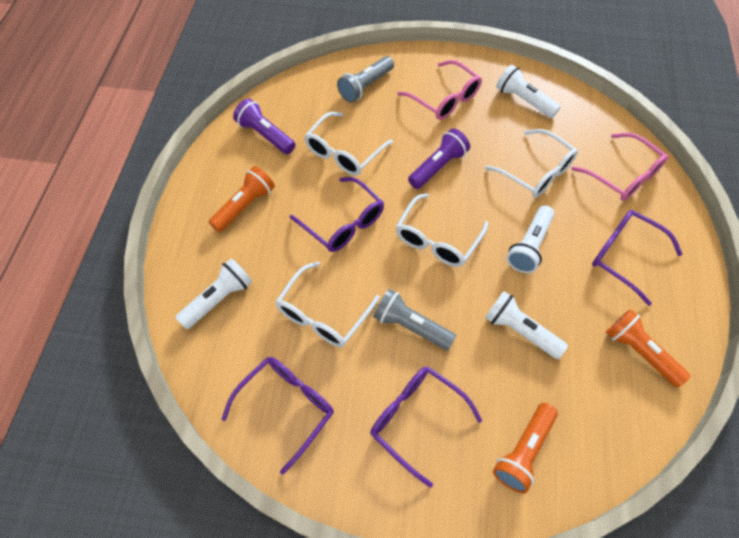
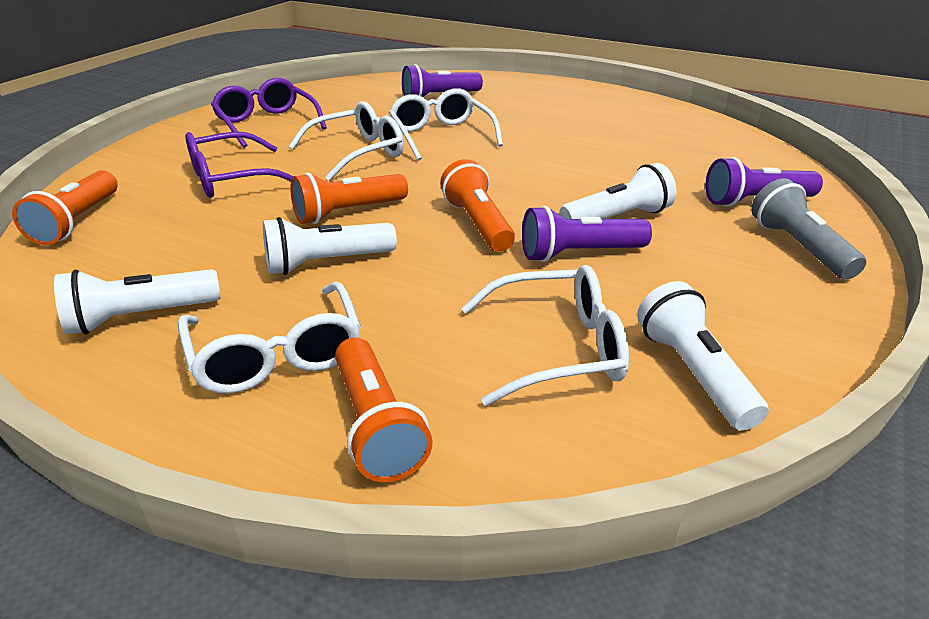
grey flashlight: [337,56,394,102] [373,289,456,350] = 2 -> [751,178,866,280] = 1
orange flashlight: [209,166,275,232] [493,403,558,493] [606,309,690,388] = 3 -> [12,170,118,245] [290,173,408,224] [335,337,433,482] [440,159,515,252] = 4
pink glasses: [397,60,482,120] [572,133,668,201] = 2 -> none = 0
purple flashlight: [233,98,295,154] [408,128,470,189] = 2 -> [402,64,483,97] [522,206,652,262] [706,157,823,207] = 3
purple glasses: [221,357,334,475] [290,177,384,252] [370,366,482,488] [592,210,683,306] = 4 -> [185,132,293,198] [211,78,327,148] = 2

